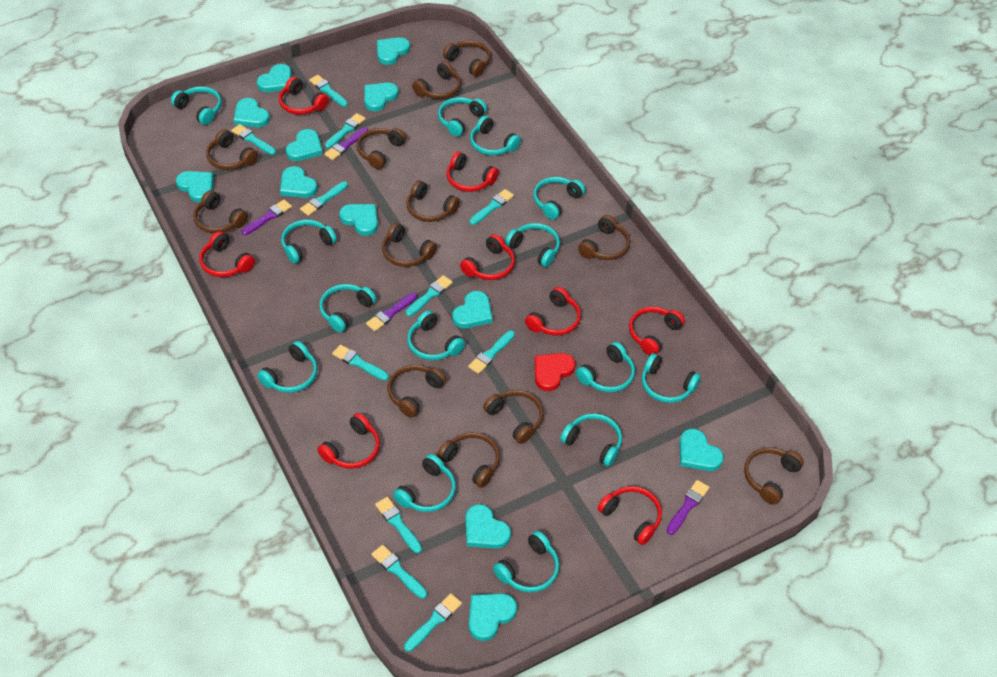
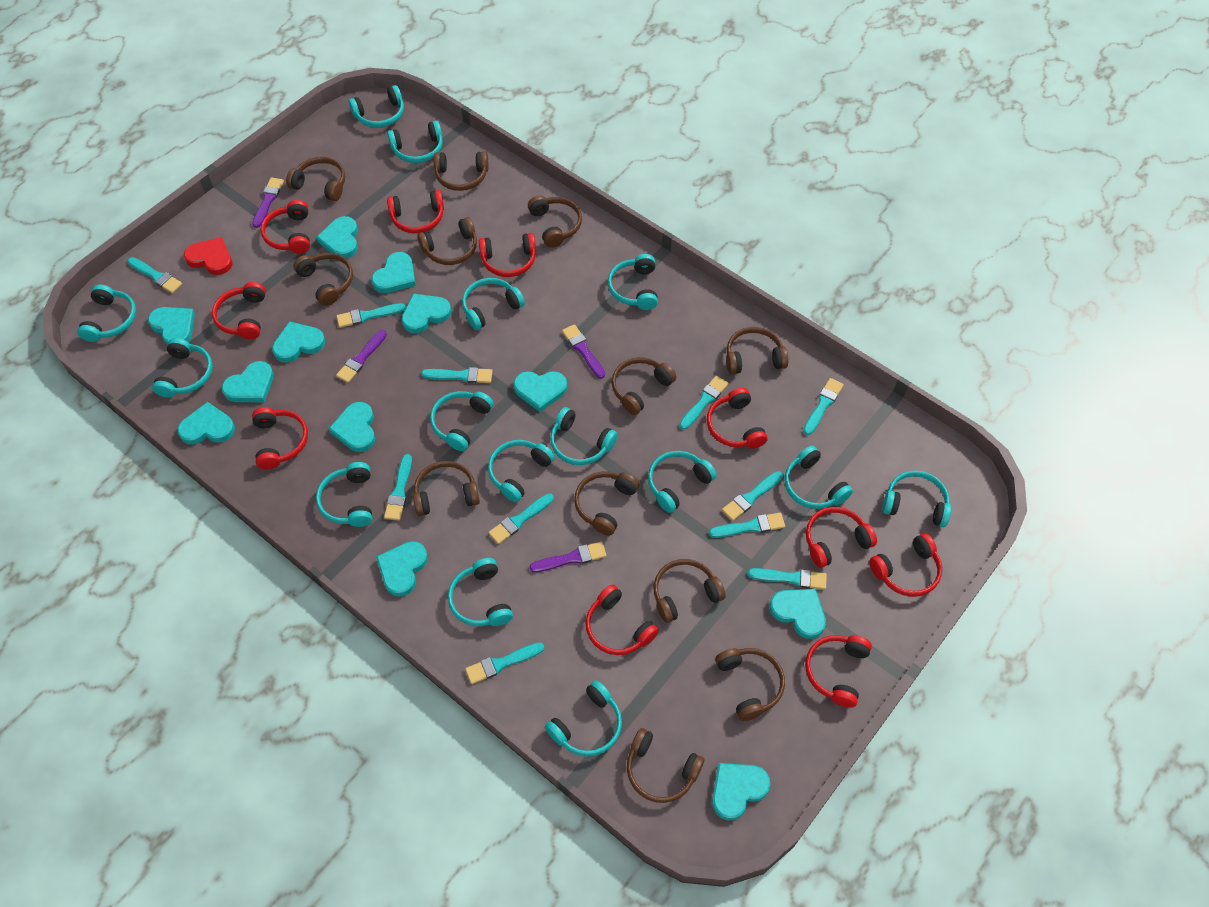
red headphones: [199,231,255,277] [279,77,329,115] [317,413,380,469] [446,152,499,192] [460,234,515,280] [525,287,581,336] [598,486,662,545] [629,307,685,355] = 8 -> [212,282,266,339] [252,407,308,469] [261,200,310,254] [387,190,444,233] [479,233,536,277] [585,584,659,655] [707,388,768,449] [805,635,872,708] [806,507,877,568] [869,533,942,597] = 10
turquoise headphones: [171,86,222,125] [257,341,318,393] [281,220,337,264] [319,284,376,333] [393,454,456,512] [407,310,465,360] [438,97,487,137] [470,116,521,156] [493,531,559,593] [505,223,560,267] [533,177,585,220] [560,413,622,467] [576,342,635,392] [642,353,701,403] = 14 -> [77,284,136,342] [152,338,213,398] [316,462,372,527] [349,85,404,128] [387,121,443,163] [430,391,494,451] [448,558,513,626] [462,278,525,330] [488,440,555,502] [545,680,622,756] [550,407,618,465] [608,254,658,310] [648,451,717,513] [785,446,853,509] [882,471,951,527] = 15

